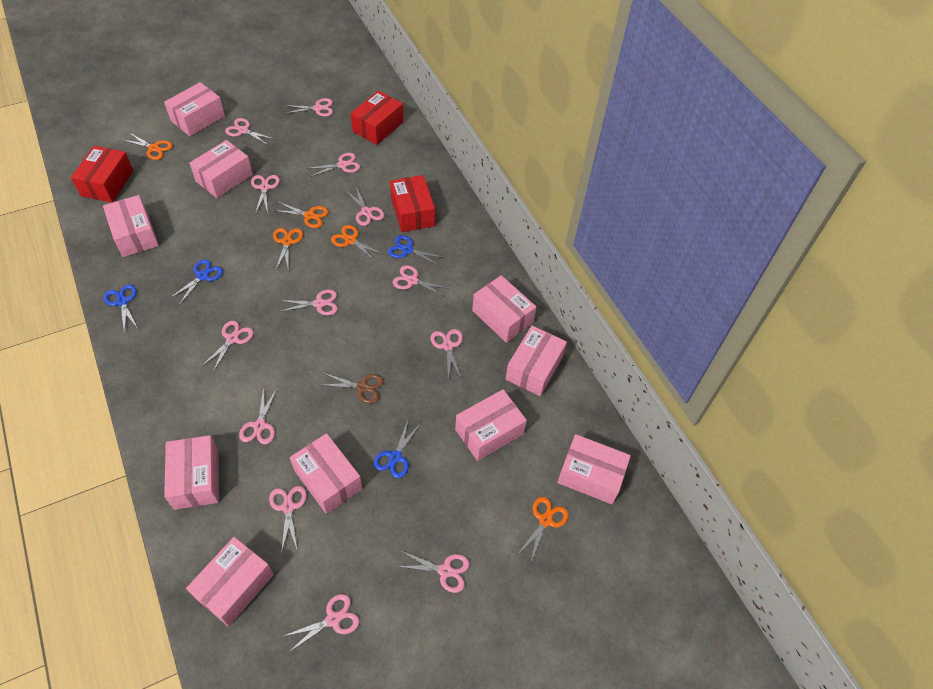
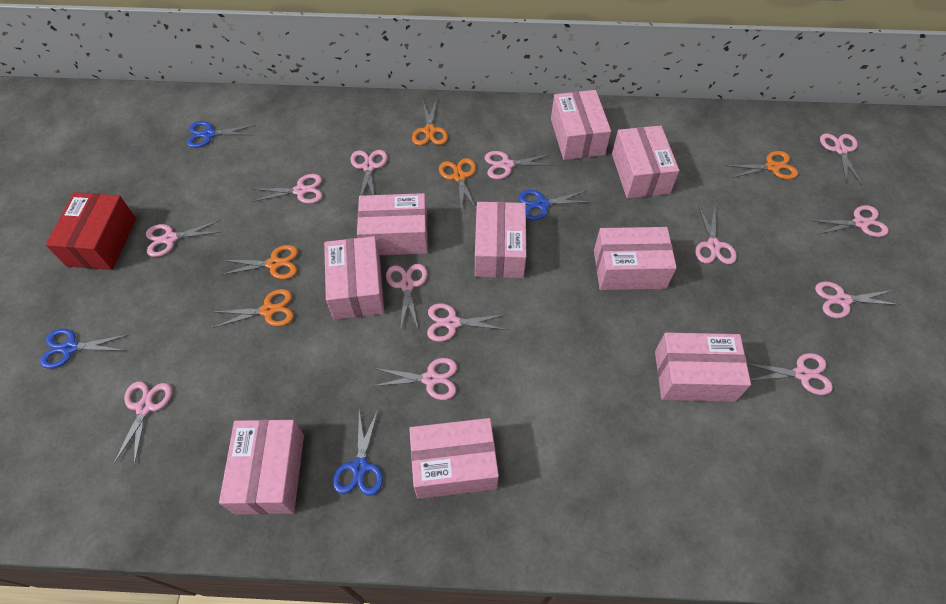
brown scissors: [322,373,384,404] = 1 -> none = 0
pink box: [103,195,159,257] [164,82,225,136] [164,435,219,510] [186,537,274,627] [189,140,253,198] [290,433,362,514] [455,389,527,461] [472,275,536,343] [506,326,567,396] [557,434,631,504] = 10 -> [219,420,304,514] [324,236,384,320] [357,193,428,255] [409,418,499,499] [475,202,526,278] [551,90,611,160] [594,227,677,290] [612,125,679,198] [655,333,751,402] = 9
red box: [71,146,133,203] [351,90,404,145] [390,175,435,232] = 3 -> [46,192,136,270] = 1

